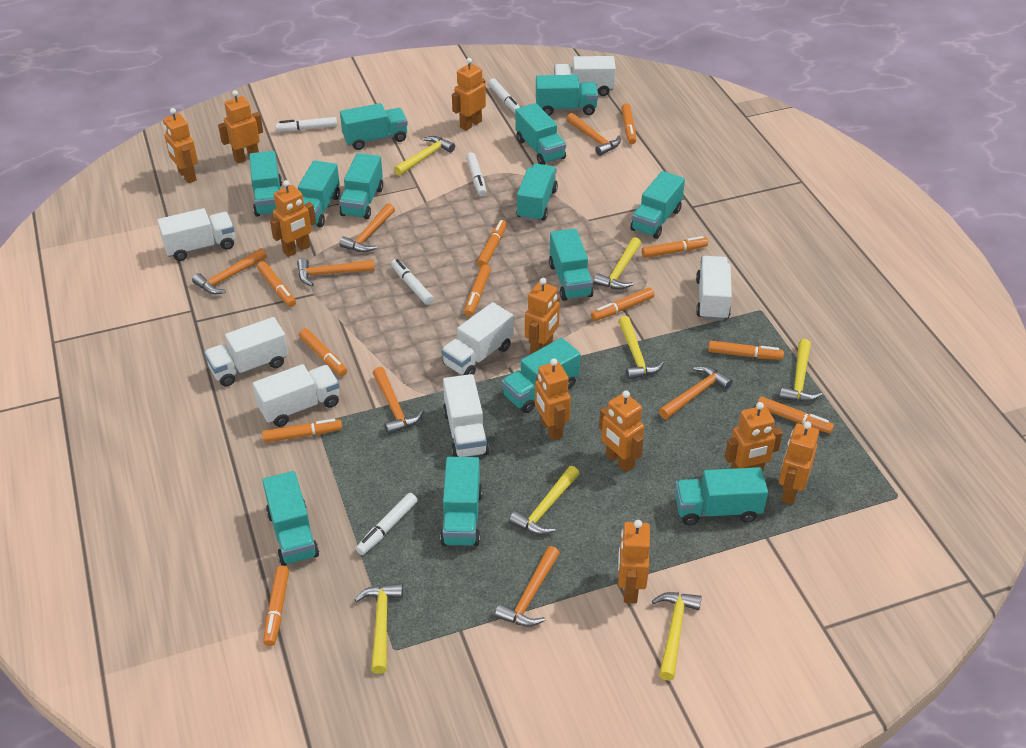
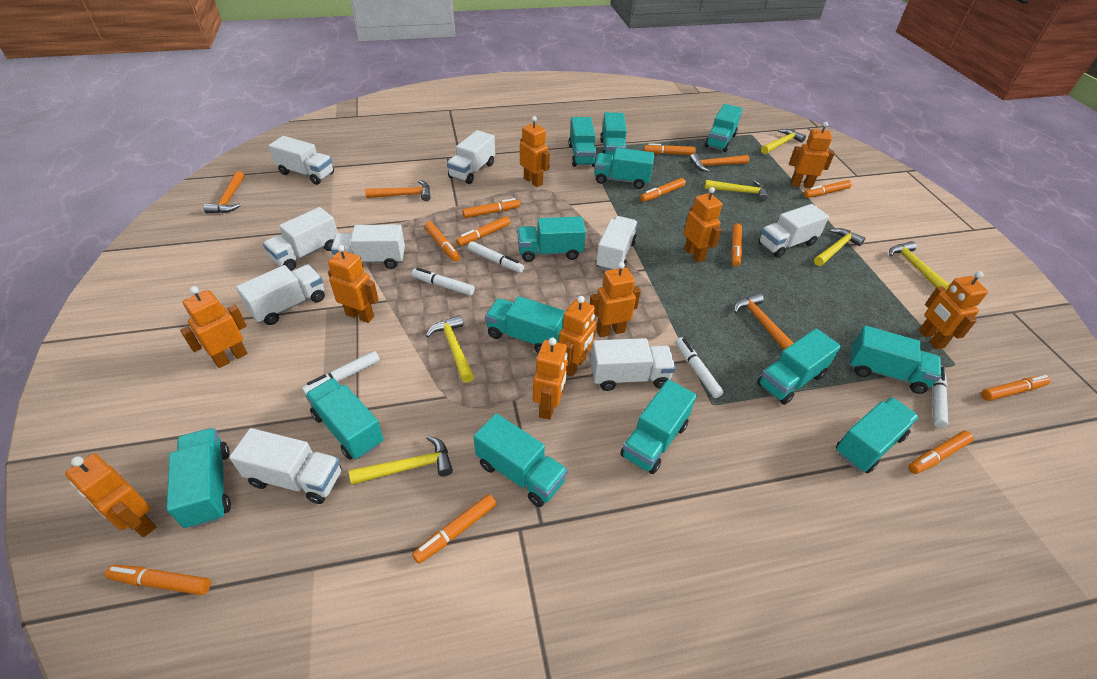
orange hammer: [192,248,267,294] [297,258,375,286] [339,203,395,252] [373,367,424,435] [495,546,560,627] [567,113,621,156] [659,366,733,419] = 7 -> [203,171,244,213] [365,180,431,201] [690,153,749,172] [734,293,793,350] = 4
white truck: [157,208,235,261] [204,317,289,387] [253,364,340,427] [441,302,513,375] [443,374,489,457] [554,56,616,96] [696,256,732,321] = 7 -> [229,428,342,504] [236,265,325,325] [263,207,338,271] [269,136,334,185] [331,225,405,269] [447,130,495,184] [590,338,676,391] [596,216,638,271] [758,204,829,258] = 9
yellow hammer: [354,583,403,674] [394,136,455,176] [509,466,580,535] [594,237,641,290] [618,316,664,380] [652,592,702,681] [779,339,823,402] = 7 -> [349,436,453,485] [426,315,474,383] [704,180,768,202] [761,129,806,154] [814,228,865,266] [889,241,950,290] = 6

